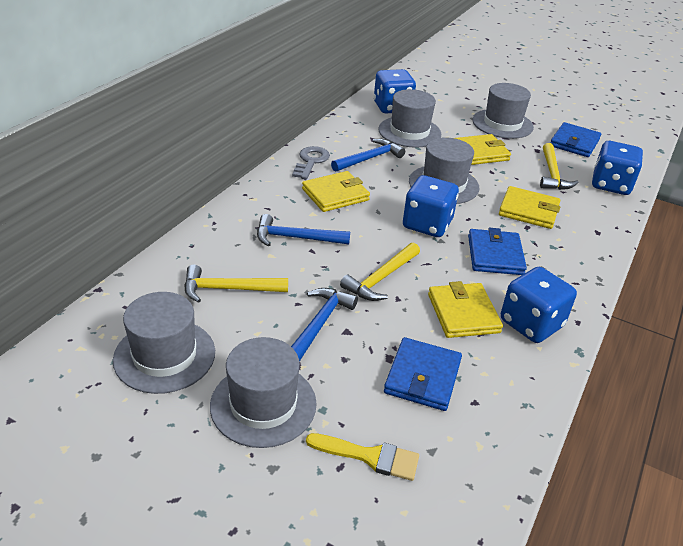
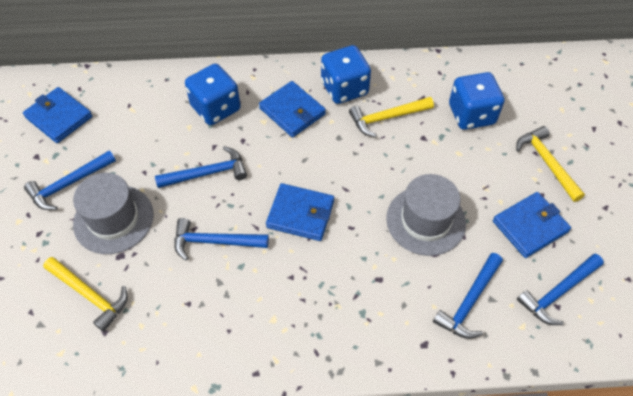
blue dice: [374,69,416,113] [403,175,459,237] [501,267,577,343] [592,141,643,195] = 4 -> [185,64,240,125] [321,45,371,104] [449,72,504,130] = 3
blue hammer: [257,214,350,246] [291,288,358,362] [331,139,405,172] = 3 -> [24,150,116,210] [155,146,247,188] [174,218,269,260] [433,253,503,339] [517,254,604,325] = 5
blue wallet: [384,337,462,411] [468,228,527,275] [551,122,601,157] = 3 -> [23,87,93,143] [259,81,326,137] [266,183,334,241] [493,192,571,258] = 4
grey hat: [113,292,215,394] [210,337,317,448] [378,89,441,148] [409,137,479,204] [472,83,534,139] = 5 -> [73,173,154,254] [386,174,466,256] = 2
grey key: [292,146,330,179] = 1 -> none = 0
yellow brush: [306,433,419,481] = 1 -> none = 0
yellow wallet: [302,171,370,212] [428,281,503,338] [455,134,511,165] [499,186,560,229] = 4 -> none = 0

